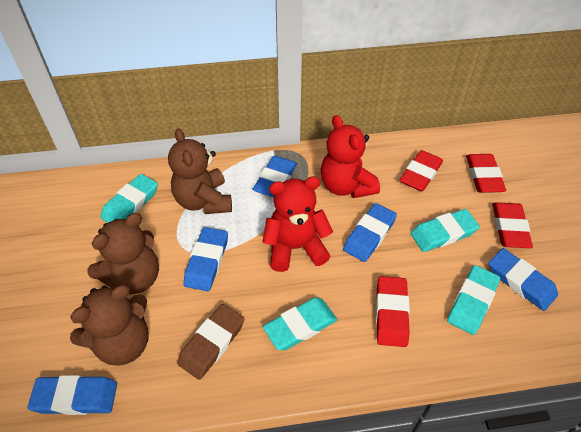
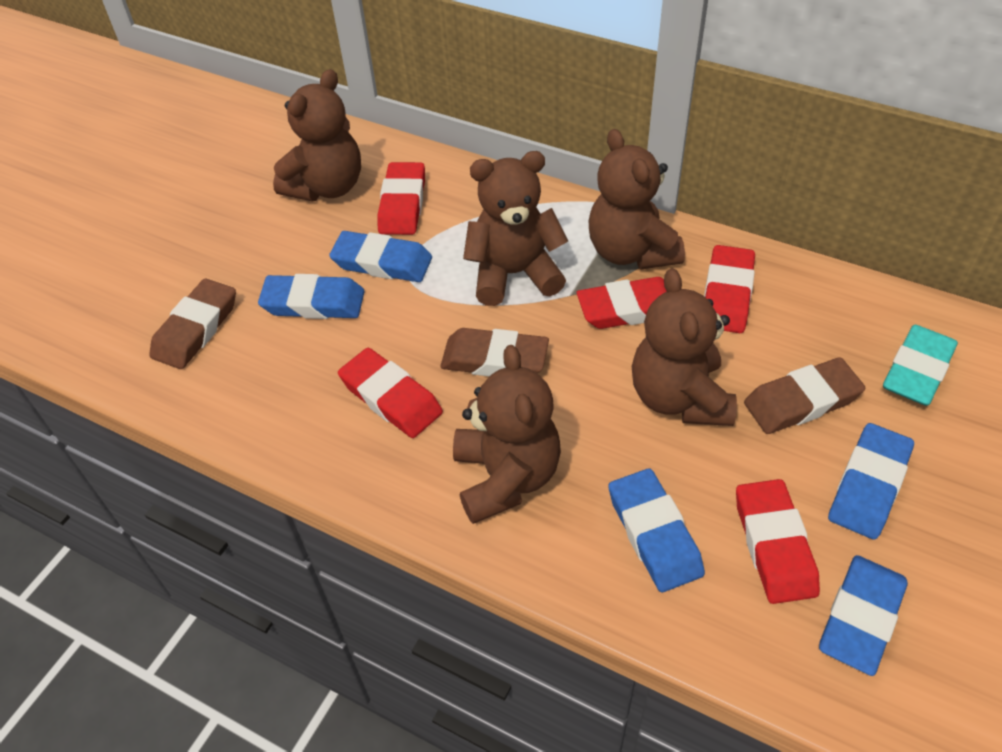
brown eraser: [177,304,244,380] = 1 -> [149,279,236,369] [440,328,549,377] [744,357,865,434] = 3
brown teddy bear: [70,285,149,365] [88,213,159,294] [168,128,232,214] = 3 -> [273,69,361,201] [453,345,561,524] [463,151,568,306] [589,129,685,270] [632,268,737,426] = 5
red eraser: [376,276,410,347] [400,150,443,191] [466,154,506,193] [492,202,533,248] = 4 -> [338,348,443,438] [377,162,425,235] [577,277,667,329] [704,245,755,333] [736,479,820,604] = 5
red teddy bear: [263,177,333,272] [321,115,380,198] = 2 -> none = 0
turquoise eraser: [100,174,158,223] [263,297,337,350] [411,209,480,252] [447,265,500,335] = 4 -> [883,325,958,406] = 1

